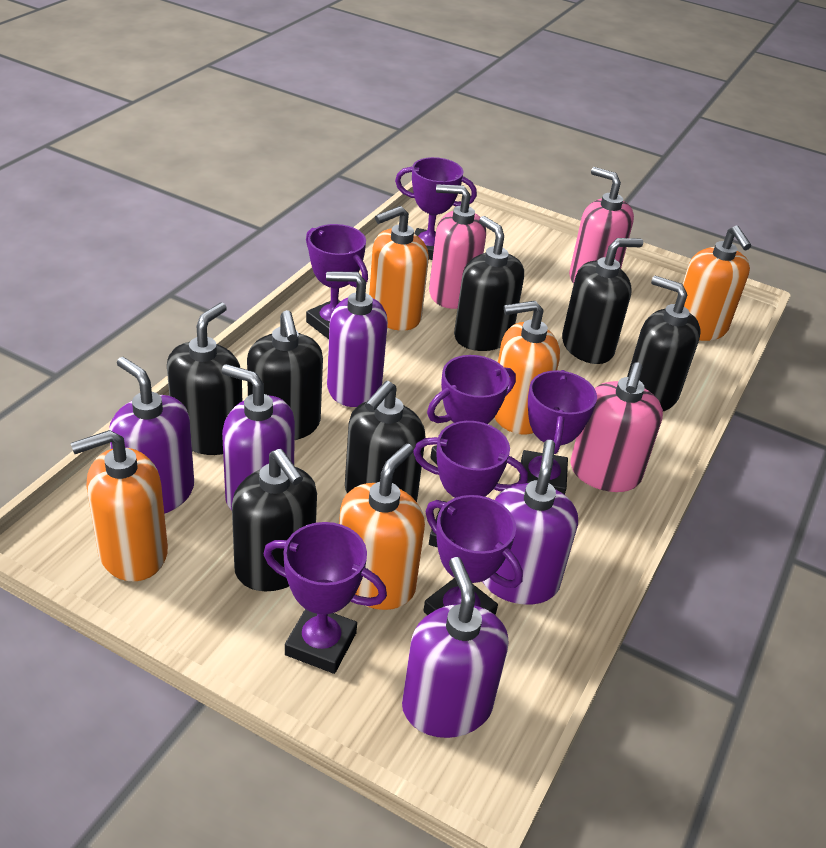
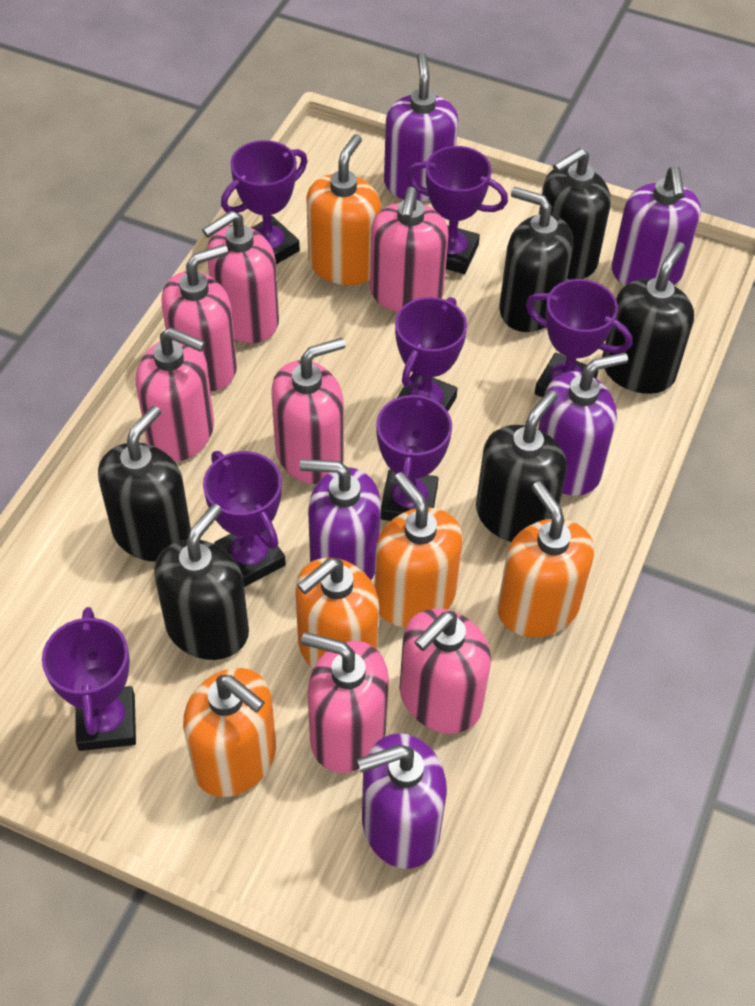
black soap dispenser: [167,302,242,455] [232,449,317,591] [247,310,323,440] [345,381,426,502] [454,216,524,351] [562,238,643,364] [627,276,700,411] = 7 -> [98,406,191,562] [154,504,249,660] [476,390,567,542] [499,187,573,332] [539,148,611,280] [602,242,694,394] = 6
pink soap dispenser: [429,184,486,309] [569,167,634,283] [571,362,663,492] = 3 -> [136,327,214,462] [161,244,237,392] [202,211,279,343] [271,338,346,484] [301,632,389,773] [370,187,448,312] [399,608,491,734] = 7

